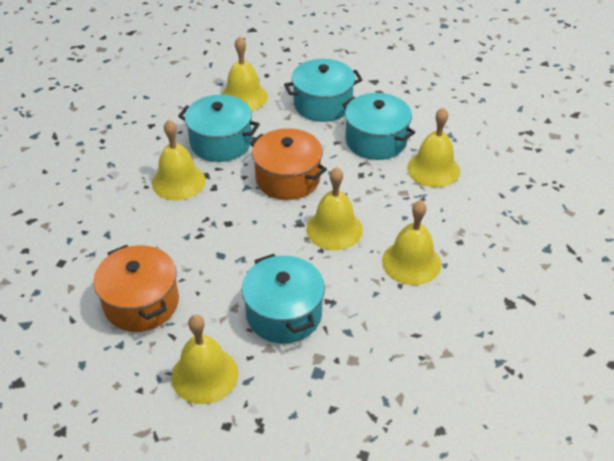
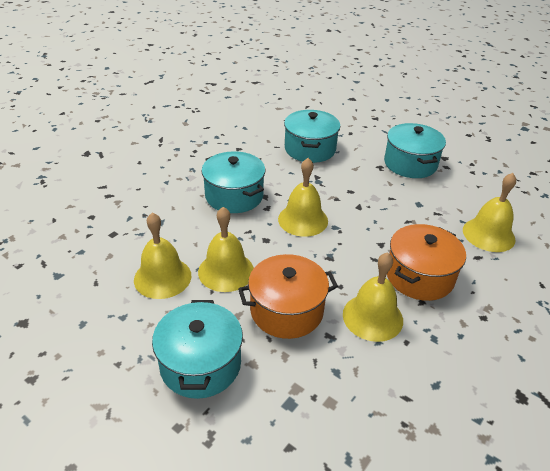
yellow bell: [152,120,206,200] [171,314,238,404] [221,36,268,111] [306,167,363,250] [382,200,441,285] [407,107,460,188] = 6 -> [134,212,191,299] [198,207,254,292] [278,158,328,237] [343,252,403,342] [463,173,516,252] = 5

